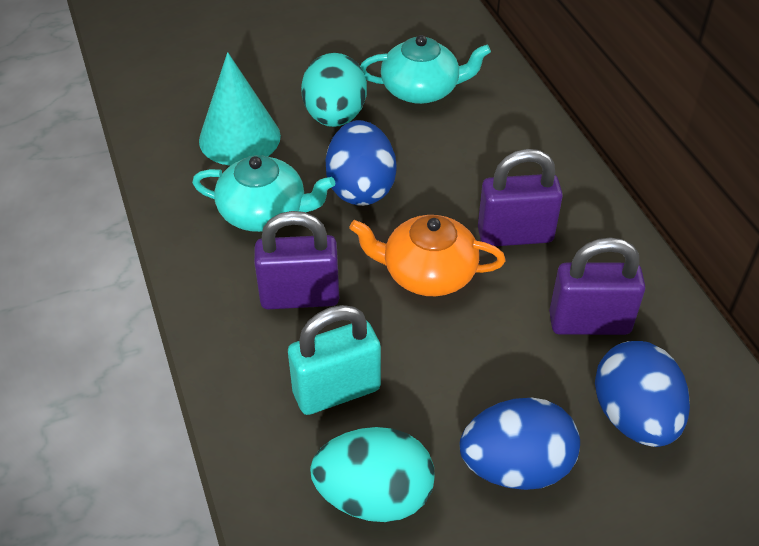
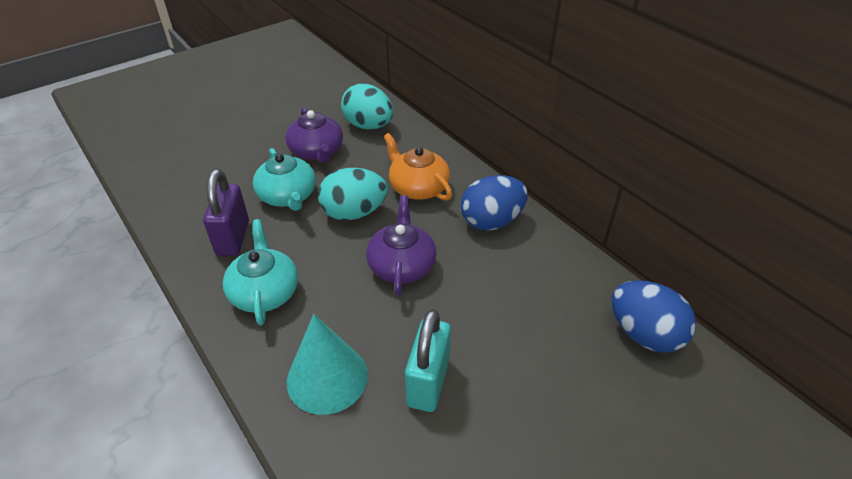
blue egg: [325,120,397,206] [460,398,580,490] [595,341,690,447] = 3 -> [461,175,528,231] [611,280,696,353] = 2
purple padlock: [254,211,339,309] [478,149,563,246] [549,237,645,335] = 3 -> [203,169,249,256] = 1
purple teapot: none = 0 -> [285,107,343,163] [366,195,437,295] = 2

